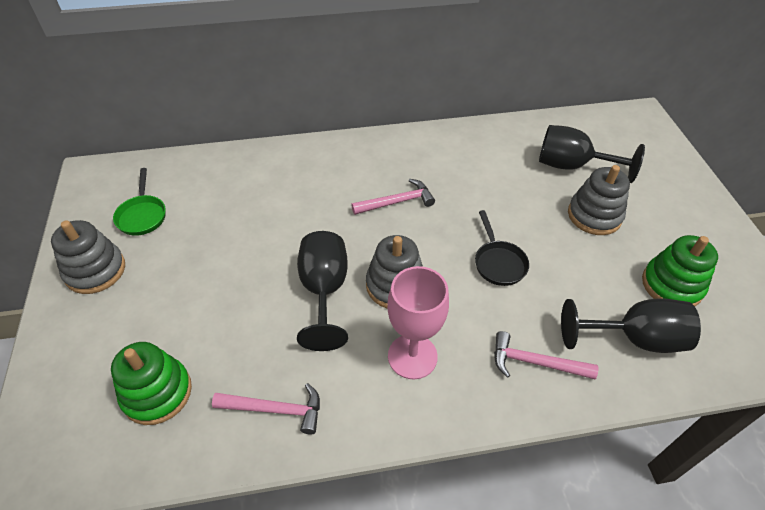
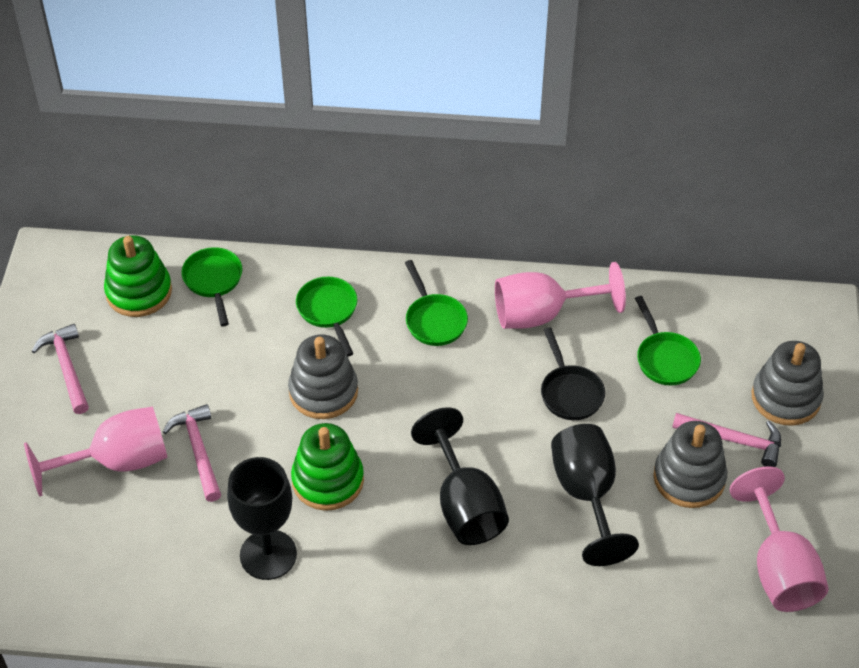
green pan: [113,168,166,236] = 1 -> [181,247,242,327] [296,277,358,357] [405,260,468,346] [635,296,701,386] = 4
pink goblet: [387,266,449,379] = 1 -> [24,407,168,496] [495,262,626,329] [730,466,828,612] = 3

